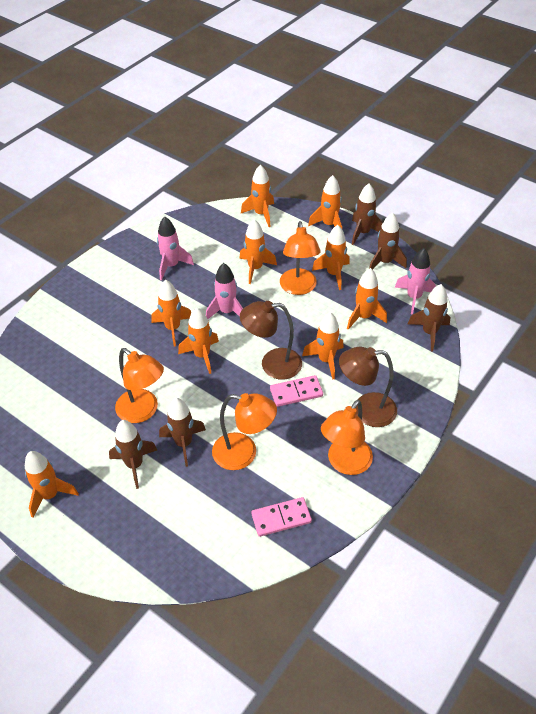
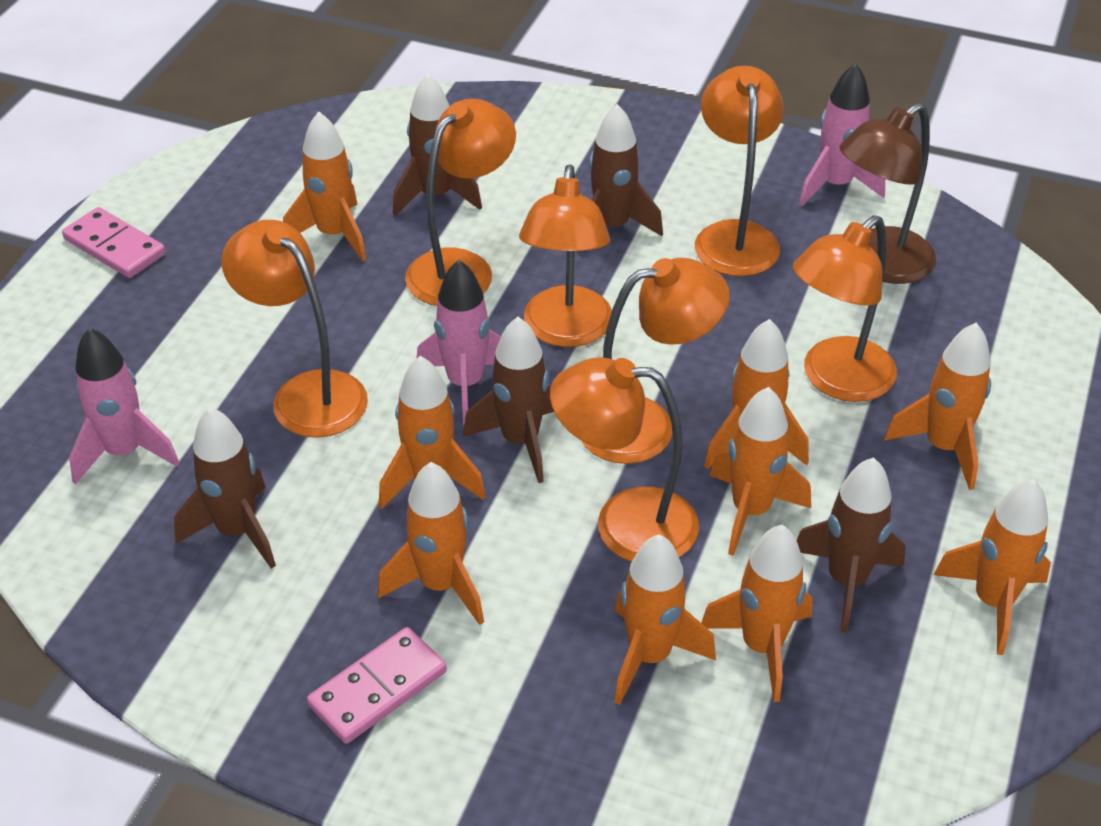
brown lamp: [240,301,302,380] [339,347,397,427] = 2 -> [839,103,936,284] = 1
orange lamp: [115,348,164,423] [212,393,277,470] [280,221,320,295] [321,400,373,475] = 4 -> [221,220,368,438] [405,99,516,306] [519,164,612,347] [550,357,699,562] [582,258,730,464] [695,66,784,276] [793,215,897,402] = 7

